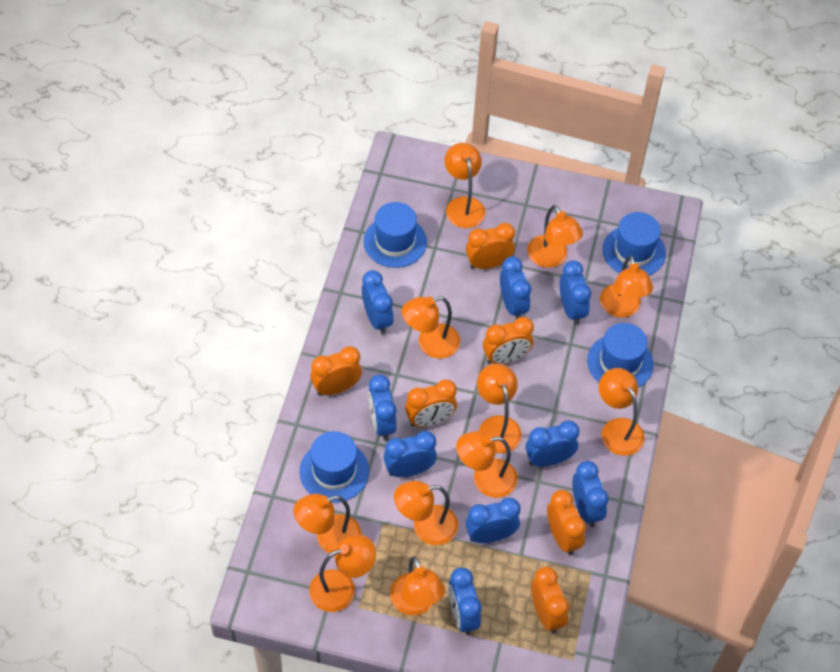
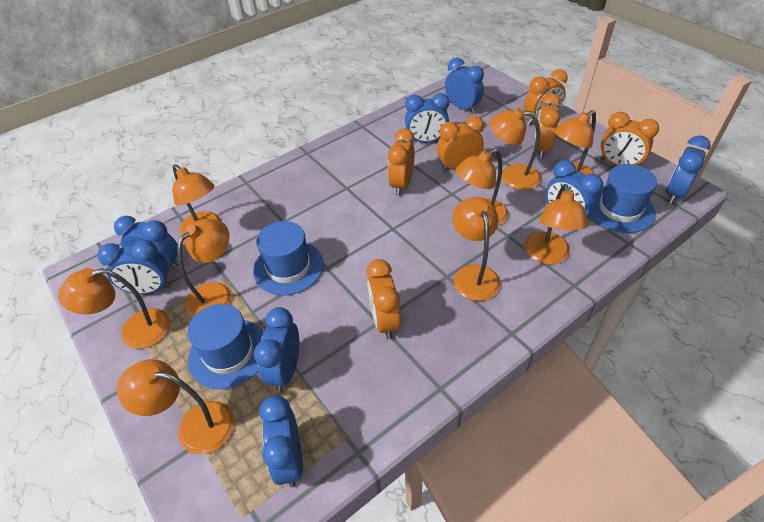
blue clock: [362,270,394,334] [368,374,396,441] [384,431,437,477] [448,568,482,635] [466,498,521,543] [500,256,531,319] [525,421,579,467] [560,260,591,325] [572,461,609,527] = 9 -> [98,240,171,294] [114,216,179,270] [254,307,299,392] [259,395,303,487] [405,93,449,143] [445,57,484,114] [546,160,603,217] [666,135,711,204] = 8
blue hat: [299,431,369,503] [363,202,427,268] [587,323,654,388] [602,212,666,275] = 4 -> [187,304,264,389] [253,221,324,295] [590,164,657,233] = 3
orange lamp: [294,494,362,553] [309,534,376,612] [390,556,445,615] [394,481,458,545] [401,296,460,358] [444,143,485,228] [456,431,518,498] [477,364,522,453] [527,205,583,268] [599,368,645,456] [600,255,653,317] = 11 -> [58,268,170,349] [117,359,235,454] [172,164,221,236] [177,219,232,317] [452,197,500,301] [455,148,508,226] [489,108,541,190] [524,184,588,264] [554,110,596,175] = 9

